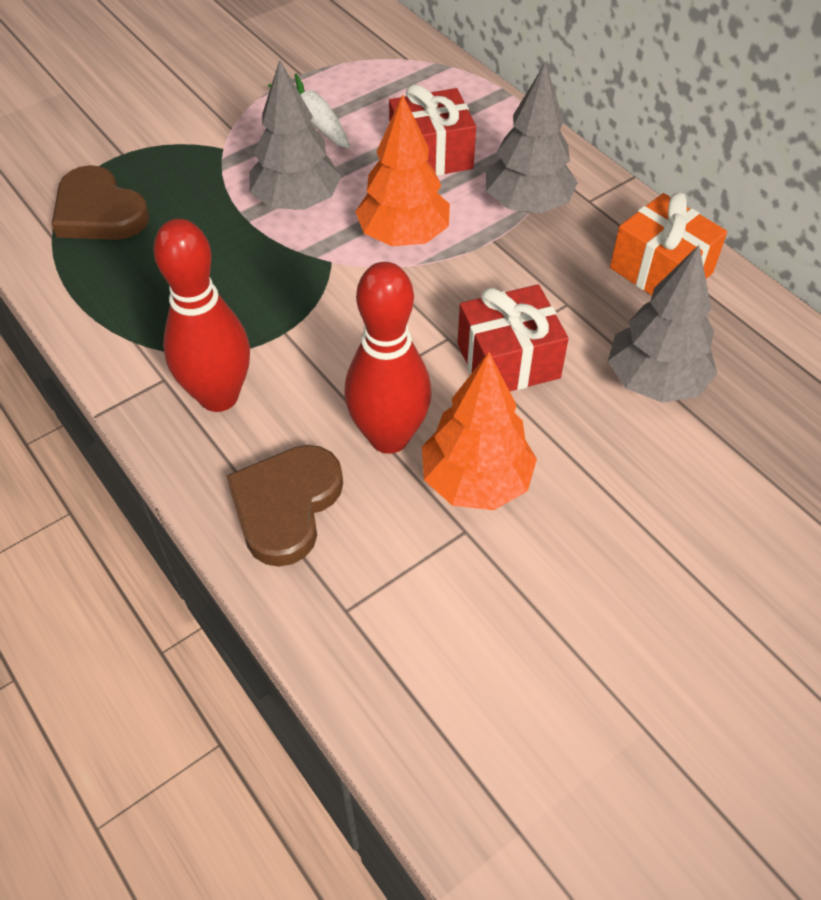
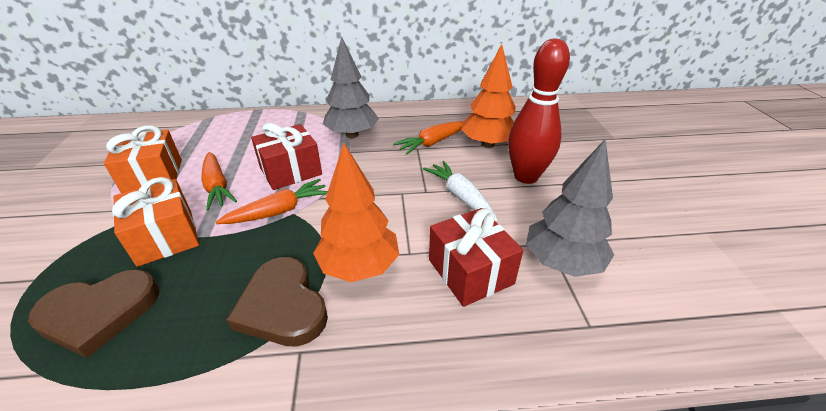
grey tree: [250,60,341,210] [486,63,578,213] [608,245,717,403] = 3 -> [323,36,379,138] [526,139,614,277] = 2
orange carrot: none = 0 -> [201,152,237,211] [216,179,328,224] [393,121,464,155] = 3
orange gift: [610,193,727,295] = 1 -> [104,125,182,193] [112,177,199,267] = 2
red bowling pin: [153,219,250,412] [344,262,432,454] = 2 -> [508,38,570,184] = 1

